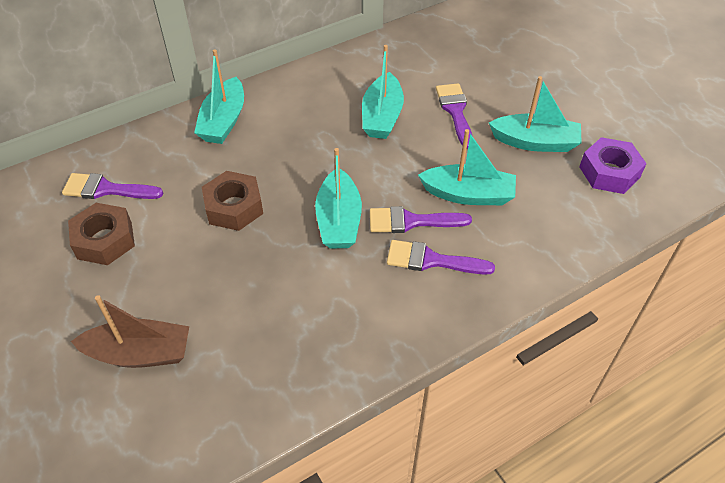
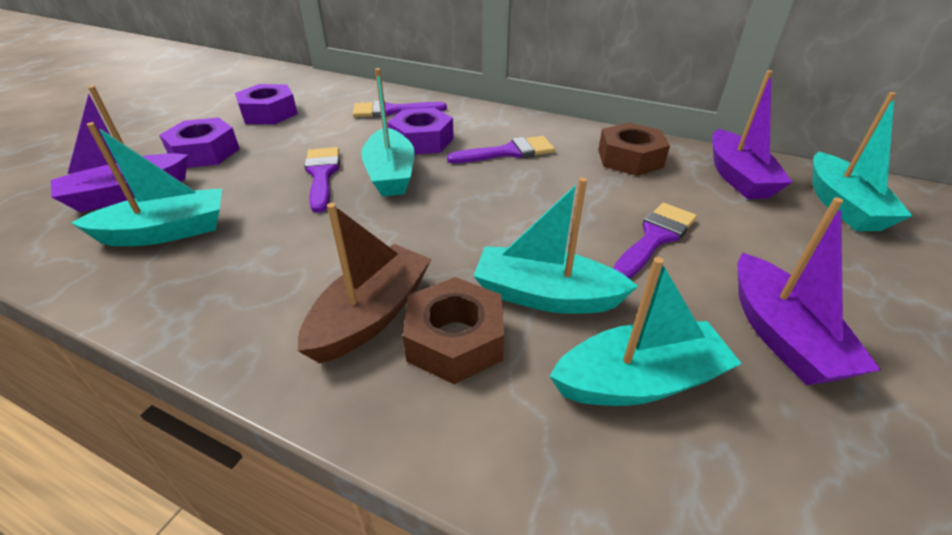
purple boat: none = 0 -> [51,86,188,212] [712,70,793,199] [737,197,881,385] = 3
purple nut: [579,137,647,194] = 1 -> [159,117,240,168] [235,84,298,125] [387,108,454,155] = 3

